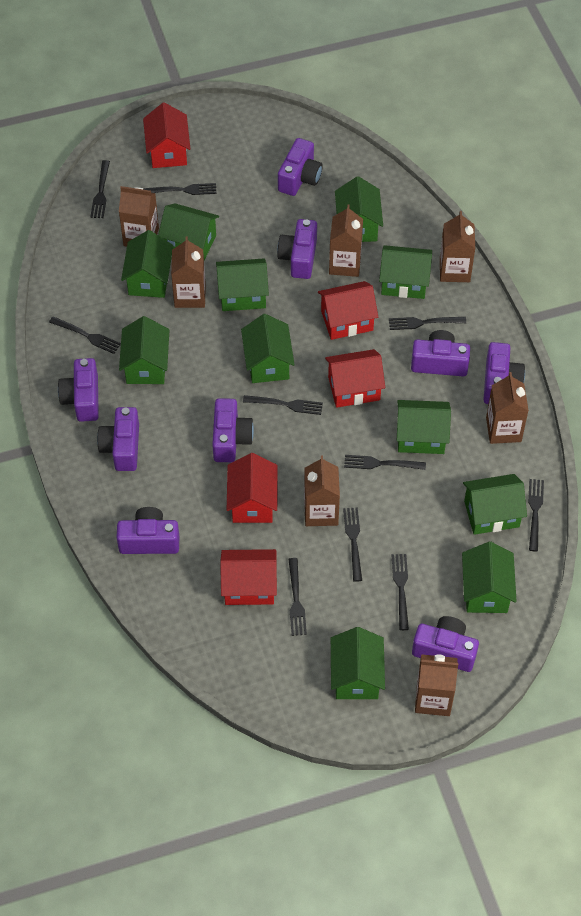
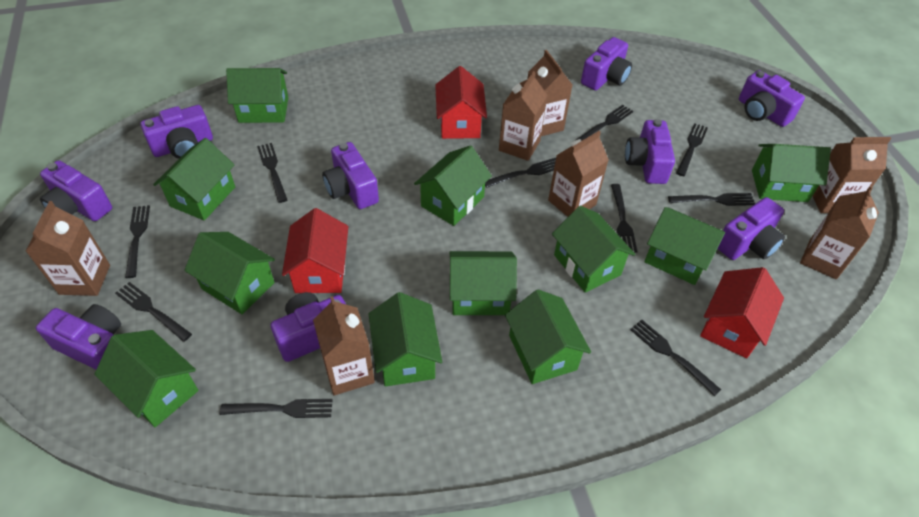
red house: [143,102,190,168] [220,549,277,605] [227,453,278,523] [318,281,378,340] [325,349,385,408] = 5 -> [282,208,348,293] [435,66,487,139] [700,267,784,358] = 3

